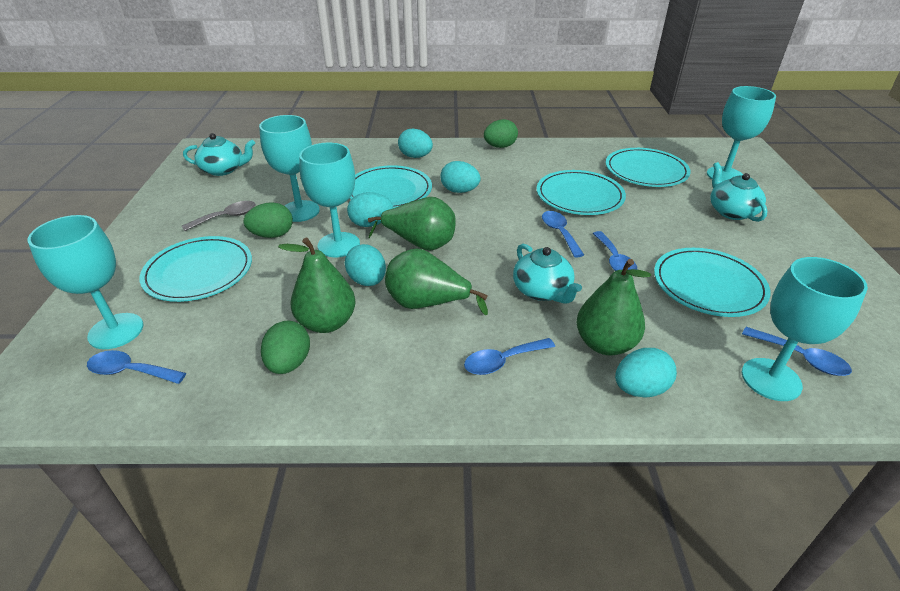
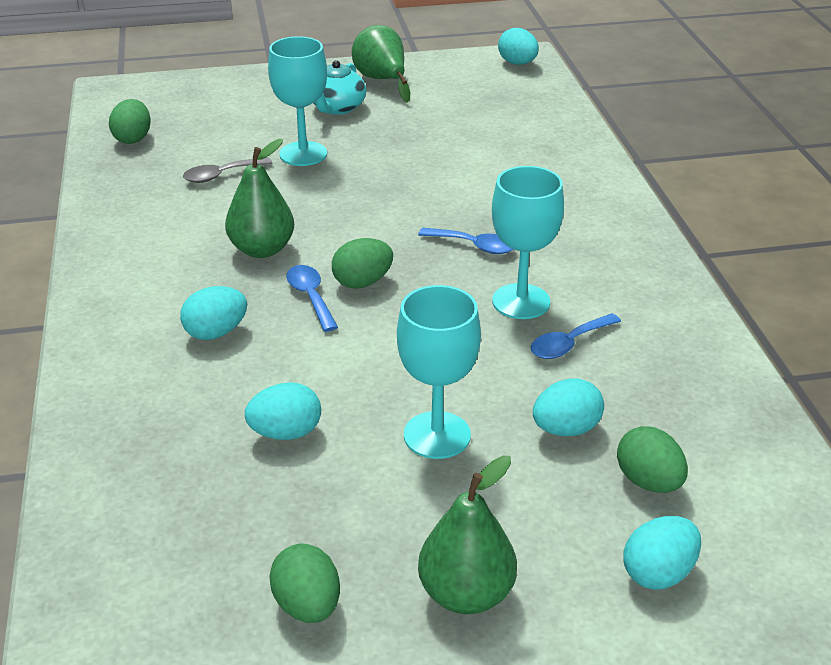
blue spoon: [87,350,186,384] [464,338,555,375] [542,211,584,258] [593,231,638,271] [742,327,852,376] = 5 -> [286,265,338,332] [418,228,513,254] [530,313,621,359] = 3
green egg: [243,202,293,238] [261,320,310,374] [484,119,518,148] = 3 -> [109,99,151,144] [269,544,340,623] [332,238,393,289] [617,426,688,493] = 4
green pear: [278,237,356,333] [368,197,456,251] [385,248,488,315] [576,259,651,355] = 4 -> [225,139,294,258] [352,25,410,103] [418,456,517,614] = 3
turquoise goblet: [28,215,144,349] [259,115,320,222] [299,143,360,258] [707,86,776,182] [742,257,868,401] = 5 -> [268,36,327,166] [397,285,481,459] [492,166,564,319] = 3
turquoise plate: [139,236,252,302] [349,165,432,208] [537,170,626,215] [606,148,691,187] [654,248,771,317] = 5 -> none = 0
turquoise teapot: [183,133,255,176] [513,244,582,304] [710,162,767,222] = 3 -> [314,60,366,115] = 1

